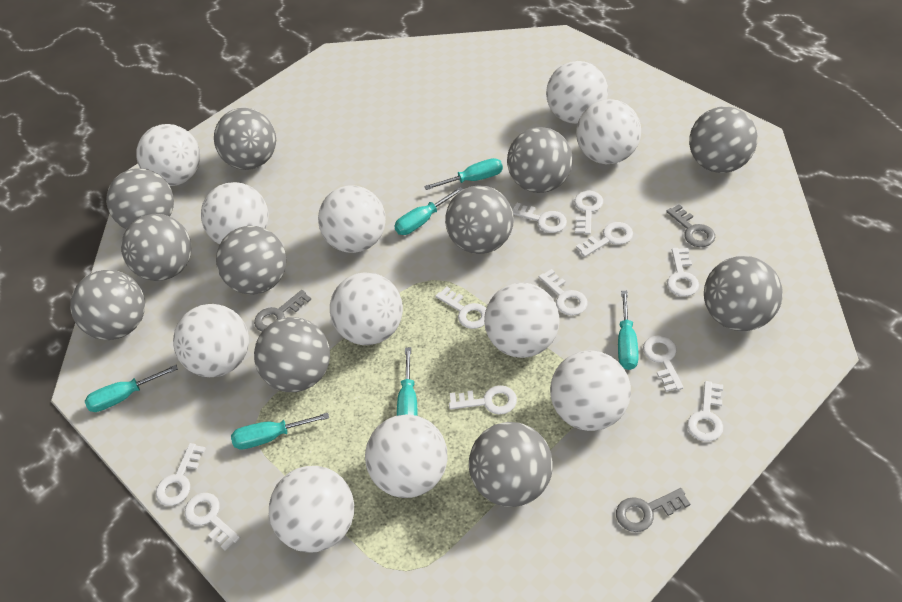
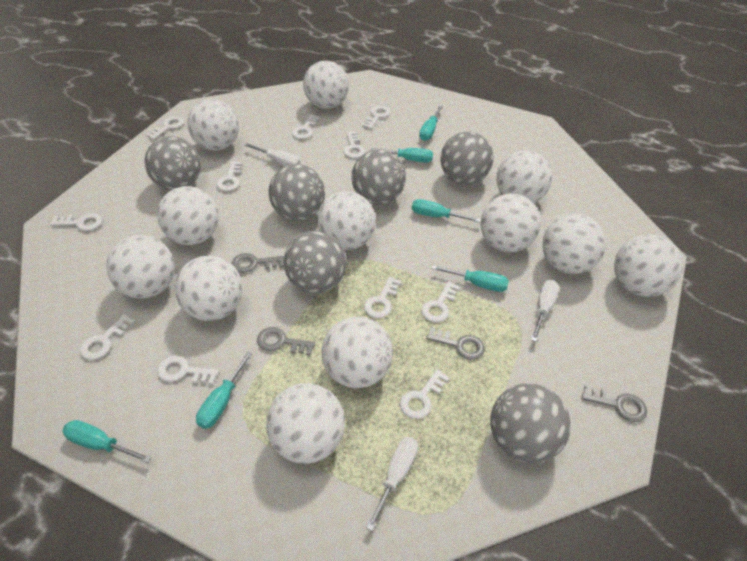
grey ball: [70,270,145,340] [106,168,174,229] [121,214,192,281] [214,108,276,170] [216,226,286,295] [254,317,330,392] [445,185,514,254] [469,422,553,507] [507,127,573,193] [689,106,758,173] [704,256,783,331] = 11 -> [145,136,201,190] [268,164,325,221] [283,231,347,294] [351,149,406,205] [441,132,493,185] [490,383,571,463] = 6
grey key: [254,290,311,332] [616,488,690,532] [666,204,715,247] = 3 -> [231,253,284,273] [257,327,315,356] [426,327,485,360] [582,385,647,422] = 4
white ball: [136,124,200,186] [173,304,249,377] [201,182,269,245] [269,466,354,553] [318,186,386,253] [330,272,403,345] [365,414,448,498] [484,283,560,358] [546,61,608,124] [550,351,631,431] [576,99,641,164] = 11 -> [106,235,175,299] [157,186,219,245] [175,256,243,321] [187,99,239,151] [266,383,345,464] [303,61,349,109] [317,191,376,250] [322,317,393,389] [481,194,541,252] [496,150,552,203] [542,214,606,274] [614,235,683,297] = 12
white screwdriver: none = 0 -> [245,143,301,166] [366,437,418,531] [531,280,559,342] = 3

